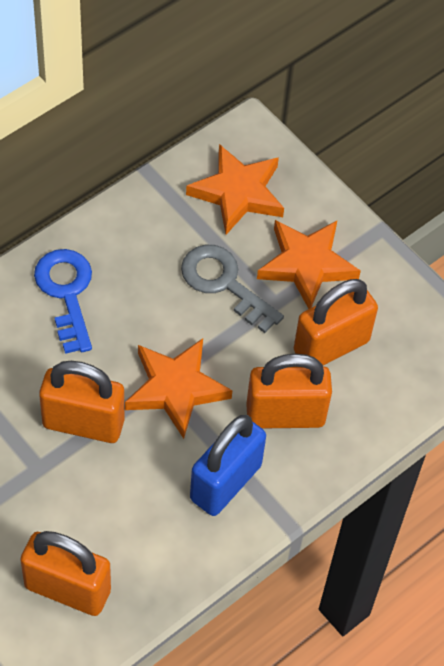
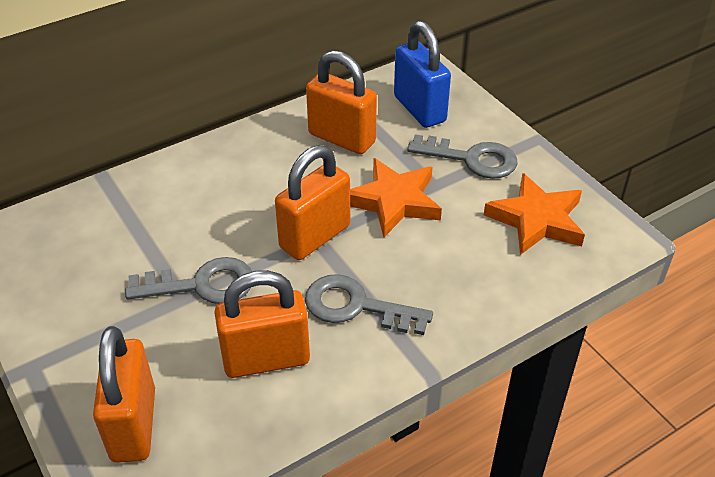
blue key: [34,249,92,354] = 1 -> none = 0
grey key: [181,245,284,333] = 1 -> [125,257,252,304] [305,274,433,335] [407,134,518,179] = 3
orange star: [125,338,233,439] [186,144,284,235] [257,220,361,309] = 3 -> [350,158,442,237] [484,173,585,255] = 2

